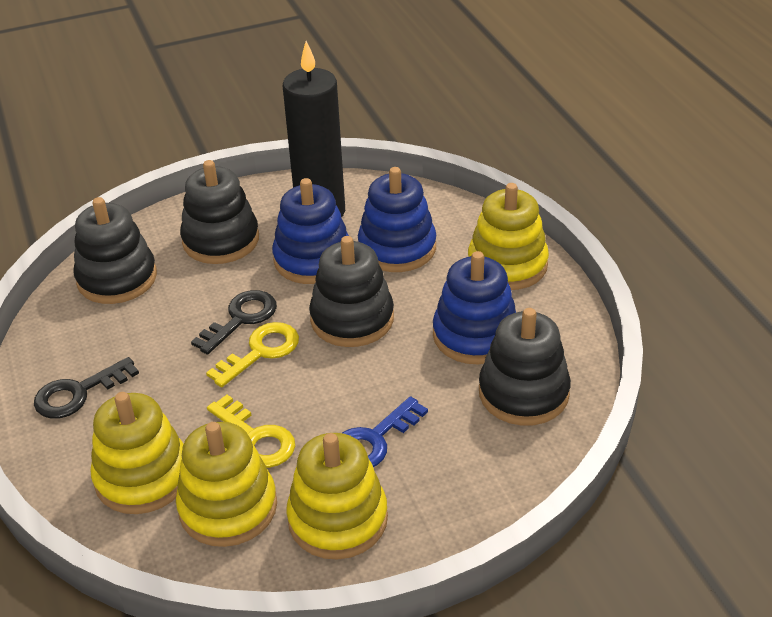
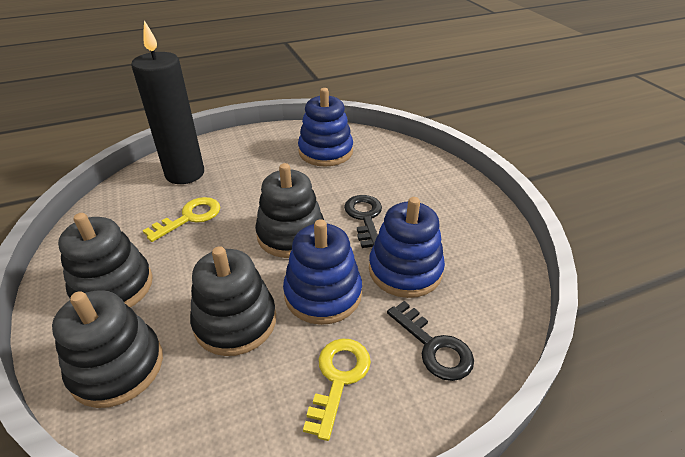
blue key: [342,396,428,467] = 1 -> none = 0
yellow stacking toy: [90,392,184,514] [176,422,277,547] [286,433,388,560] [468,183,549,290] = 4 -> none = 0

